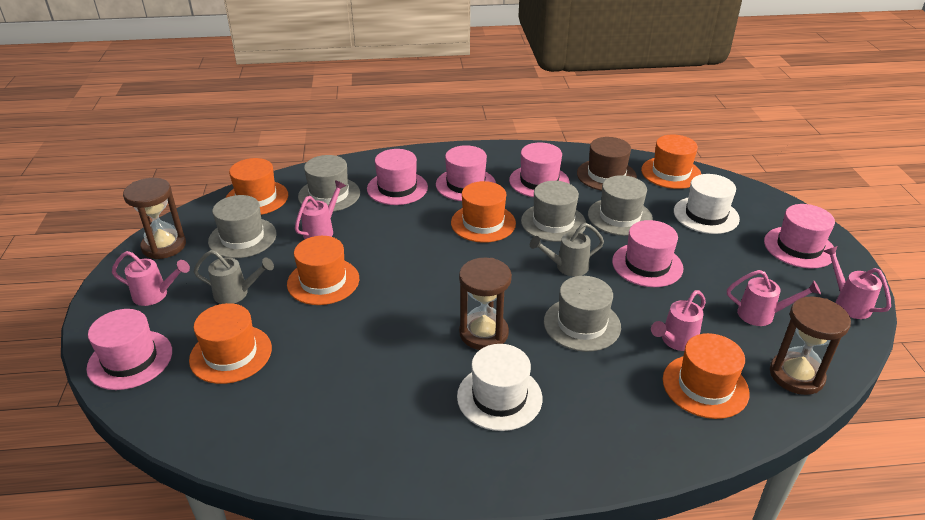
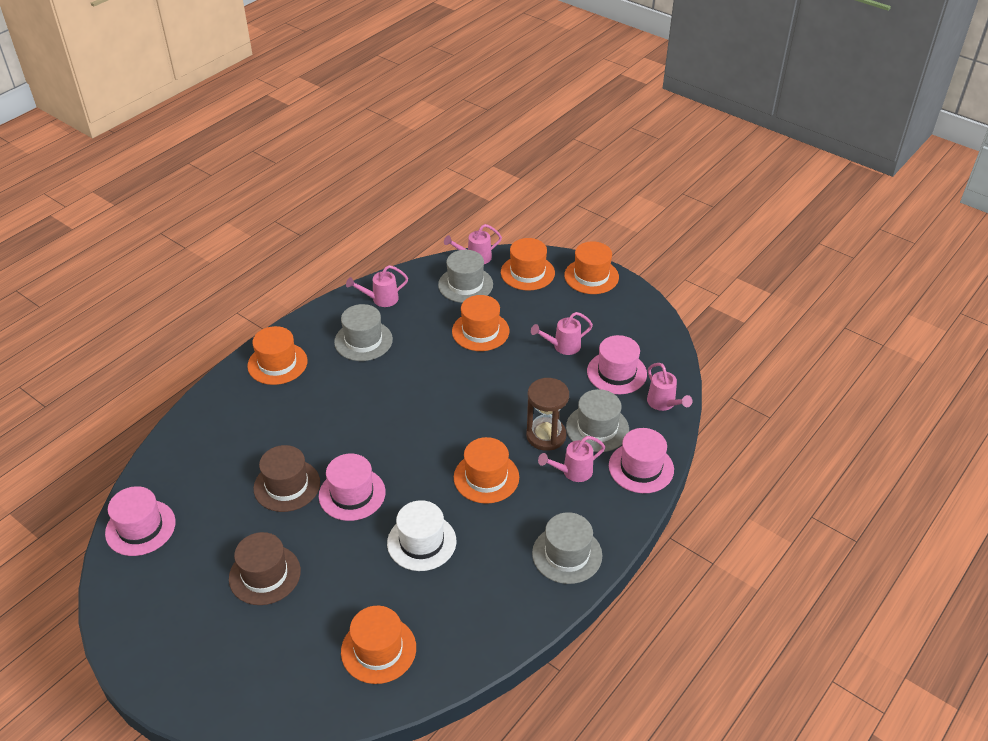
brown hat: [577,137,637,191] = 1 -> [229,532,301,605] [253,445,320,512] = 2
brown hourglass: [123,178,186,259] [459,258,512,350] [770,296,851,395] = 3 -> [526,378,569,451] = 1
grey hat: [208,195,277,258] [298,155,360,212] [521,181,586,242] [544,276,621,352] [588,175,653,236] = 5 -> [334,304,393,361] [438,250,493,303] [532,512,602,584] [566,389,629,452] = 4
grey watering can: [194,250,274,304] [530,223,604,277] = 2 -> none = 0
pink hat: [86,309,172,390] [367,149,428,205] [436,145,496,201] [509,143,570,197] [612,220,683,287] [764,204,836,269] = 6 -> [105,486,176,556] [319,454,386,521] [587,335,647,394] [609,428,674,493] = 4
white hat: [457,344,542,431] [674,174,740,234] = 2 -> [387,500,456,571] = 1

